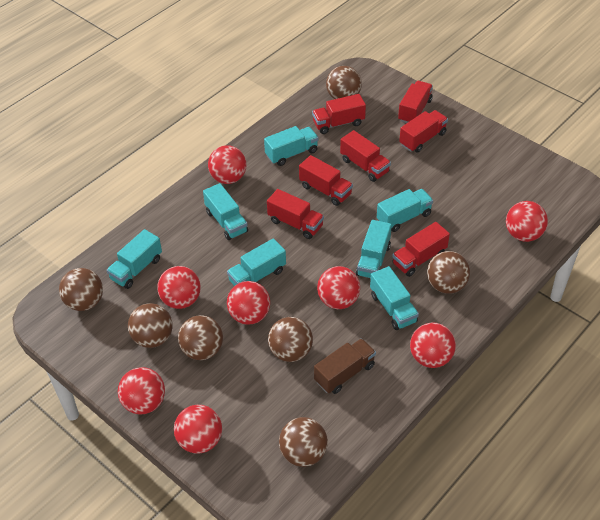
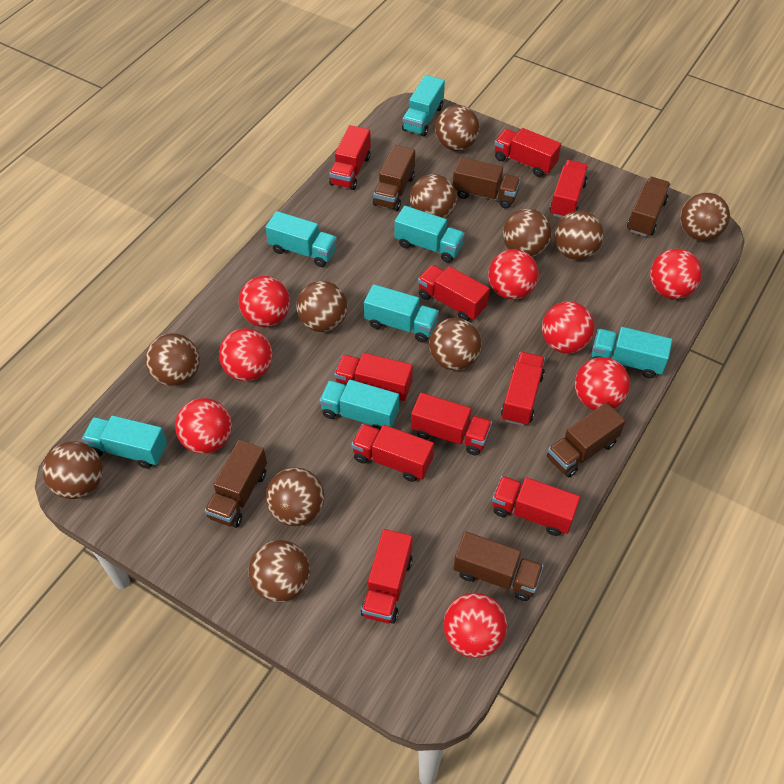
brown ball: [59,268,103,311] [128,303,173,348] [178,315,223,360] [268,317,313,362] [279,417,328,467] [326,66,362,99] [427,251,470,294] = 7 -> [43,441,103,499] [145,333,200,386] [248,540,310,602] [266,467,324,526] [296,281,348,332] [410,174,457,219] [429,318,482,371] [435,105,480,151] [503,209,552,257] [554,211,604,260] [680,192,730,241] = 11
brown truck: [314,338,376,394] = 1 -> [205,440,267,528] [373,145,415,211] [453,157,521,209] [454,532,544,601] [547,402,626,478] [627,177,670,237] = 6
red truck: [267,189,324,239] [299,155,353,206] [312,94,366,134] [340,130,391,182] [392,222,450,277] [398,81,433,123] [399,110,448,153] = 7 -> [329,125,371,190] [334,353,413,401] [351,424,434,482] [361,529,413,624] [411,393,492,455] [418,265,490,321] [492,476,580,536] [494,128,561,177] [501,352,545,426] [550,160,588,218] = 10

